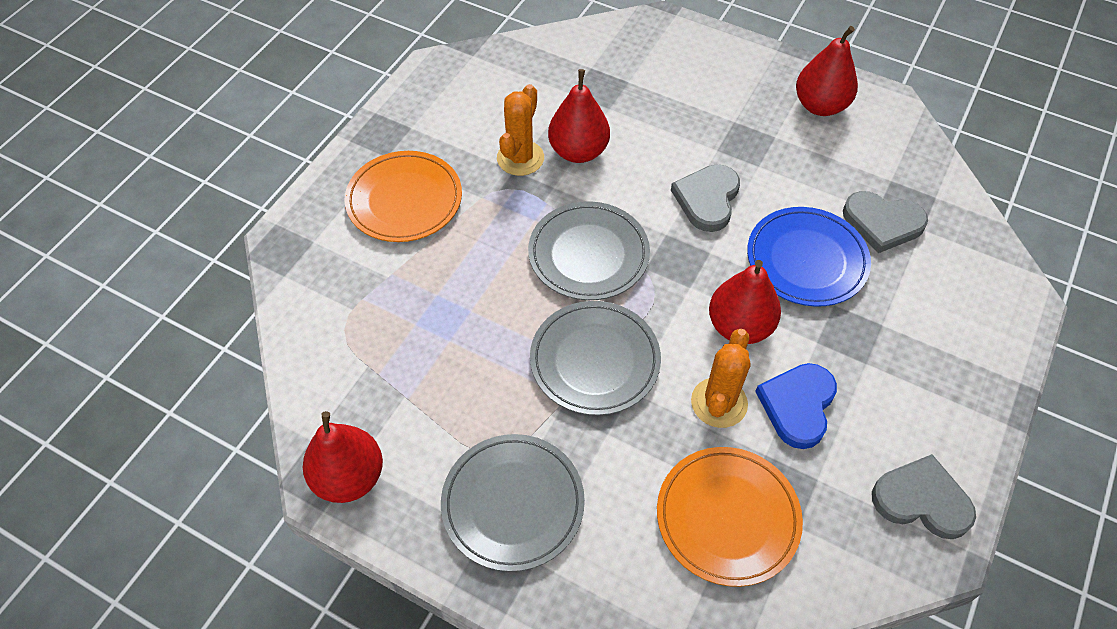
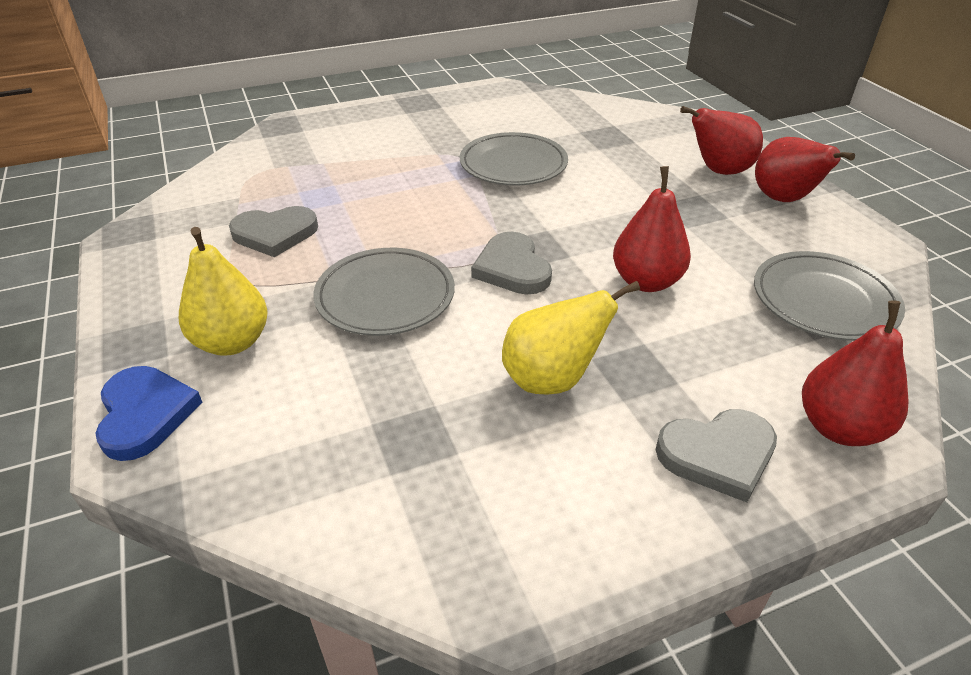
blue plate: [747,207,871,307] = 1 -> none = 0
orange cactus: [497,84,544,176] [691,329,750,428] = 2 -> none = 0
orange plate: [344,151,462,242] [657,447,803,587] = 2 -> none = 0
yellow pear: none = 0 -> [179,227,268,356] [502,281,640,394] = 2

